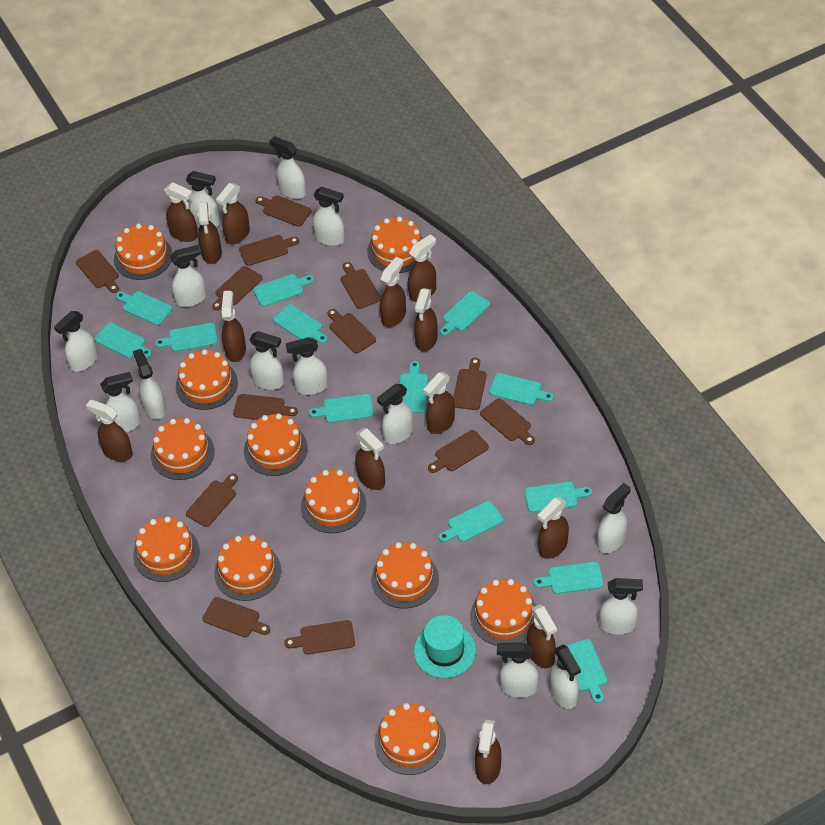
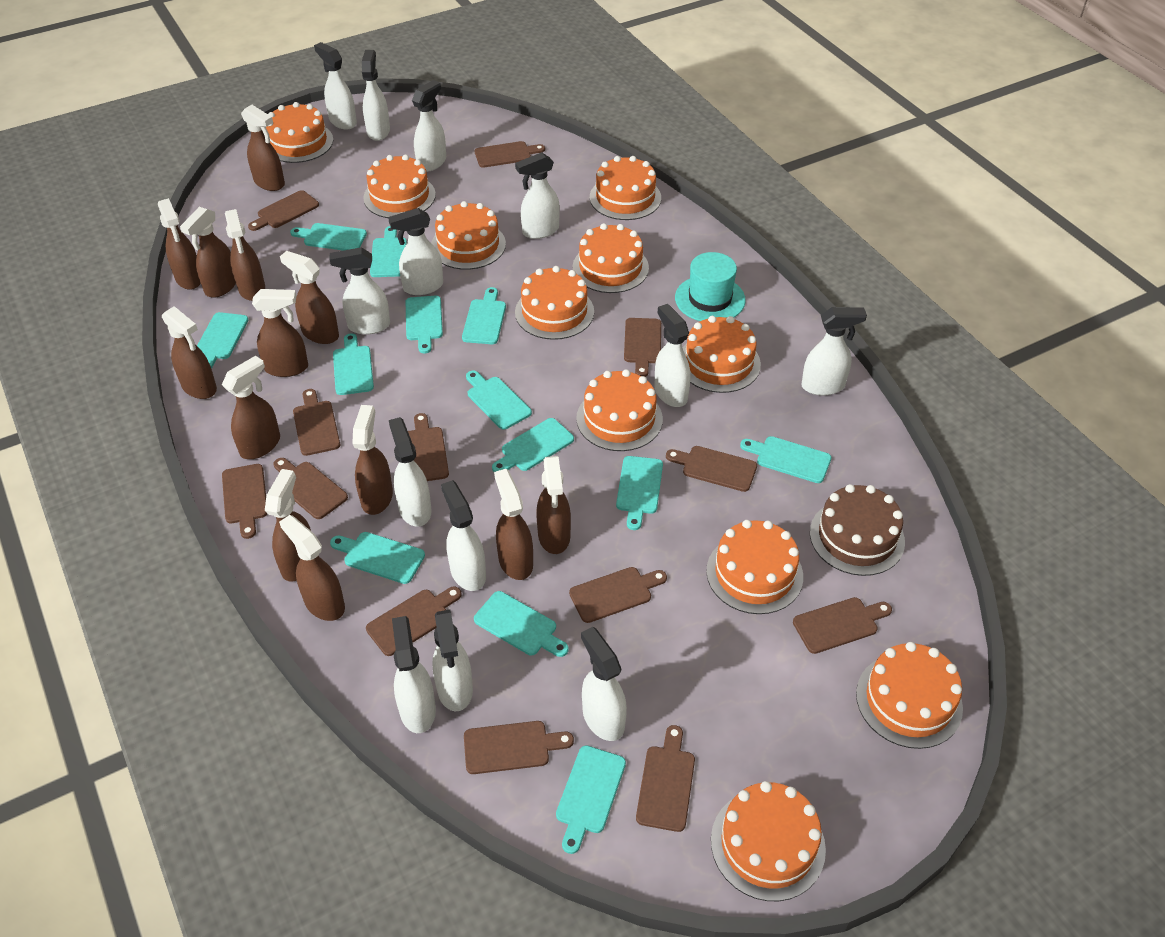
brown cake: none = 0 -> [810,484,905,576] = 1
white spray bottle: [54,311,98,372] [100,372,141,433] [133,349,166,419] [170,245,206,307] [186,171,220,228] [249,331,284,390] [269,136,306,199] [286,337,328,395] [313,187,345,246] [377,384,413,444] [497,643,539,697] [550,644,581,709] [597,483,631,553] [599,578,643,635] = 14 -> [314,42,357,130] [330,247,390,335] [362,50,390,141] [388,208,443,295] [389,417,432,527] [392,616,436,733] [412,80,446,172] [432,610,473,711] [441,480,486,591] [515,152,560,239] [581,627,627,741] [654,304,691,407] [802,307,867,395] = 13

